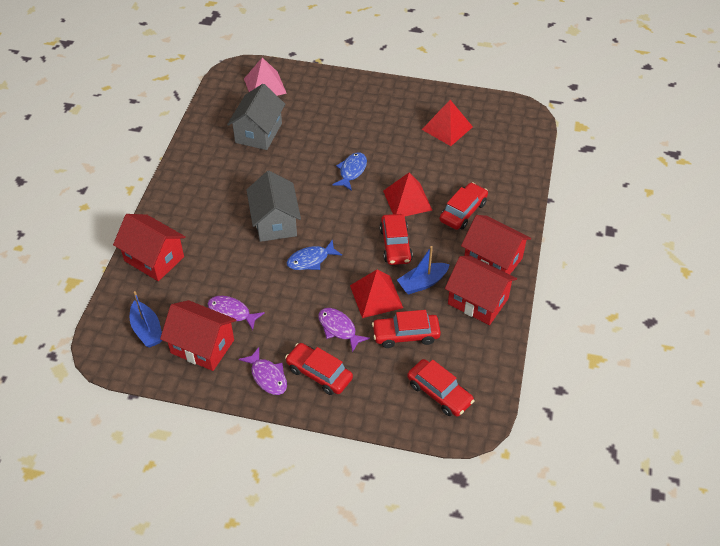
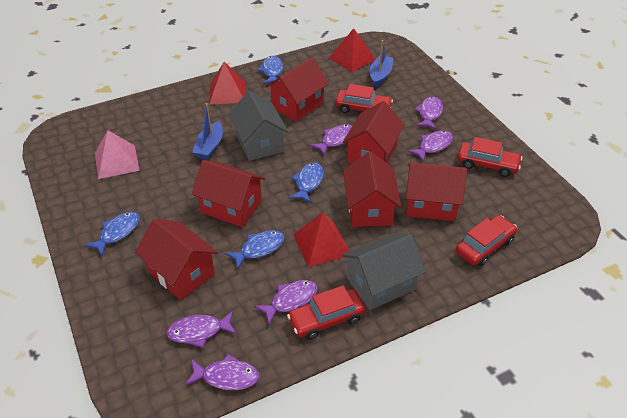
blue fish: [287,239,342,270] [332,152,367,191] = 2 -> [85,212,139,257] [225,230,284,269] [257,56,283,84] [289,162,324,203] = 4
purple fish: [208,296,265,330] [239,347,287,395] [318,308,370,352] = 3 -> [166,311,237,348] [185,354,259,390] [254,280,318,324] [309,124,352,156] [407,131,453,161] [414,97,443,130] = 6
red car: [285,343,353,395] [372,310,441,348] [380,214,413,265] [407,359,474,417] [440,182,488,230] = 5 -> [287,286,366,340] [335,84,393,113] [456,215,517,266] [458,137,522,177] = 4
red house: [113,214,186,281] [160,300,236,371] [445,255,517,325] [461,215,531,274] = 4 -> [135,219,218,300] [192,160,265,227] [266,58,329,122] [343,101,405,164] [343,152,401,227] [406,162,467,221] = 6

